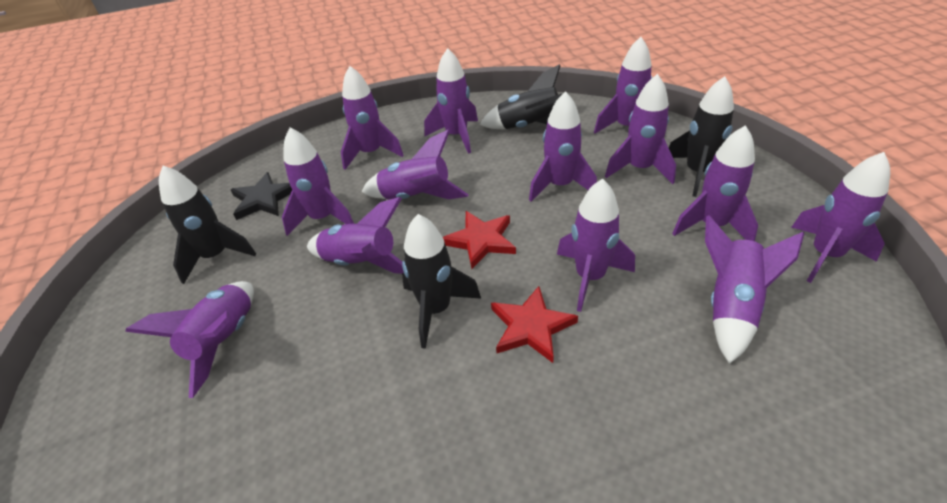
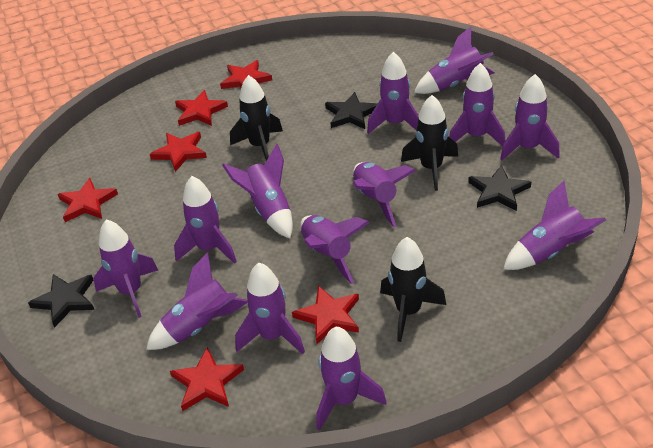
black rocket: [159,166,256,284] [402,214,481,349] [480,64,562,129] [669,76,734,197] = 4 -> [230,75,283,161] [380,237,446,342] [401,95,459,191] = 3
black star: [231,172,292,220] = 1 -> [28,274,94,328] [325,92,377,129] [468,165,531,211] = 3
red star: [443,211,516,269] [491,286,578,363] = 2 -> [58,178,118,222] [150,132,207,172] [170,347,244,411] [175,90,228,126] [220,60,272,89] [292,285,359,344] = 6

